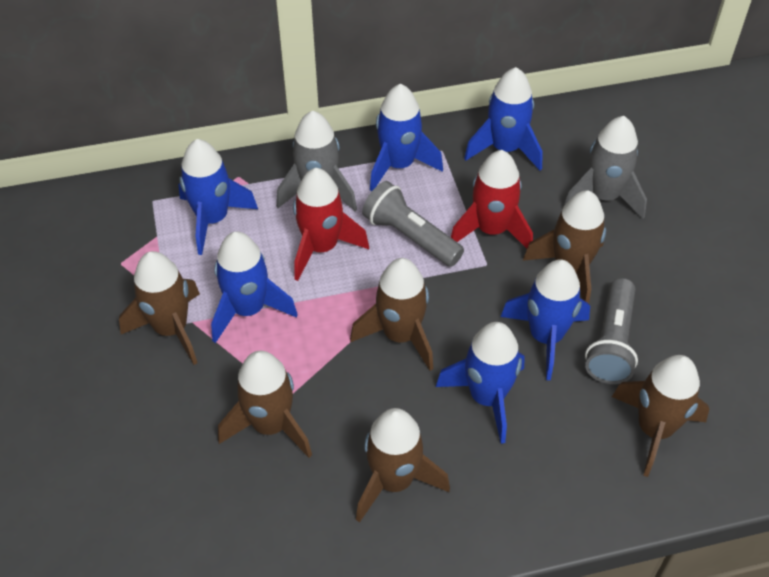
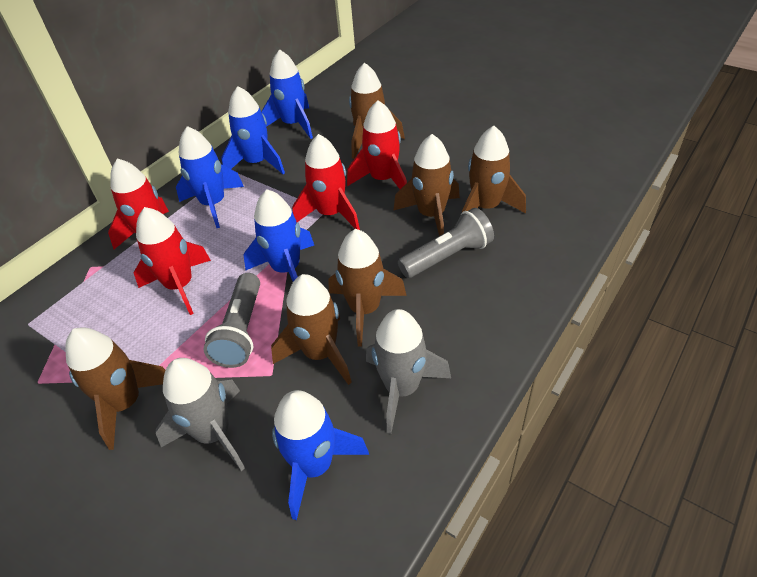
blue rocket: [178,139,258,255] [211,231,298,343] [370,84,443,191] [436,322,525,444] [464,67,543,171] [501,259,590,380] = 6 -> [176,126,244,228] [221,86,285,174] [244,189,315,281] [261,49,313,139] [272,390,369,520] = 5
red rocket: [293,168,369,281] [451,150,533,249] = 2 -> [108,158,169,249] [134,207,211,315] [292,134,360,230] [347,100,407,189] = 4

